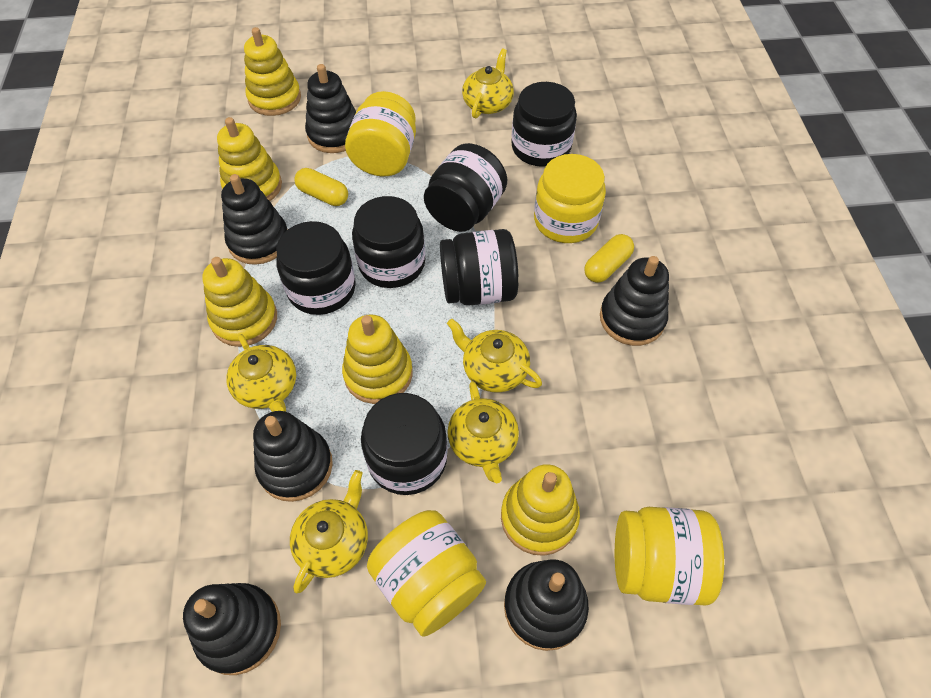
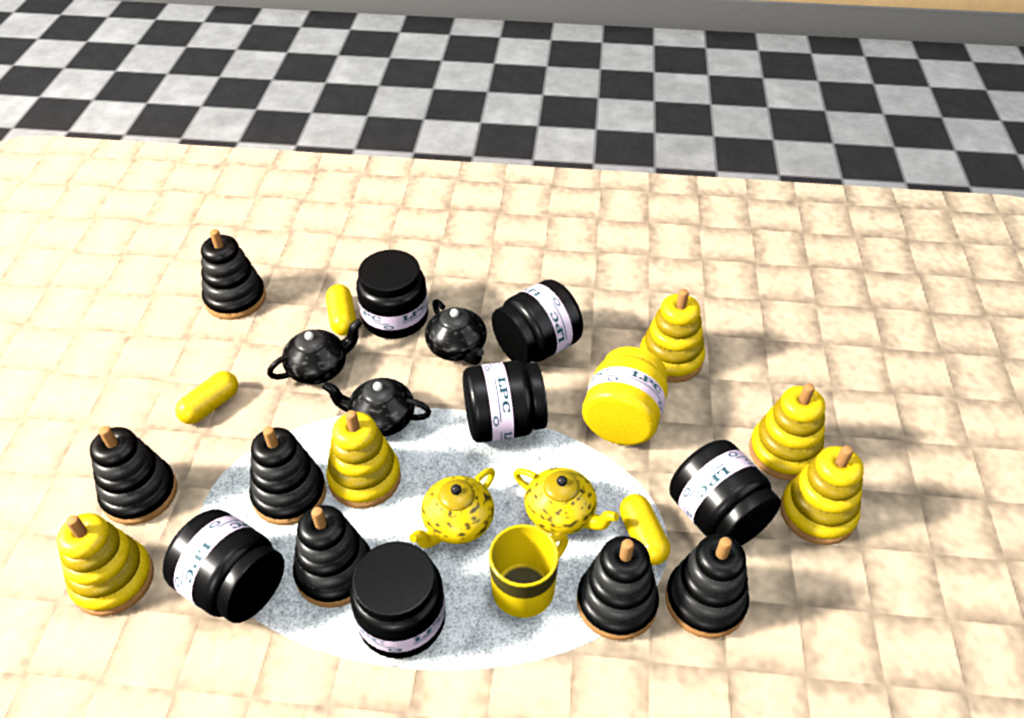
black teapot: none = 0 -> [267,319,362,385] [322,378,431,437] [425,299,487,365] = 3
yellow capsule: [294,168,348,206] [584,234,634,283] = 2 -> [175,371,238,424] [326,284,356,335] [619,494,670,565] = 3
yellow jar: [345,91,416,176] [367,510,486,637] [534,154,606,243] [615,507,724,606] = 4 -> [582,346,668,445] = 1
yellow mug: none = 0 -> [489,524,568,618] = 1
yellow teapot: [226,334,296,412] [290,470,368,593] [447,318,542,393] [447,381,519,483] [462,49,514,118] = 5 -> [410,468,495,548] [514,468,619,535] = 2

